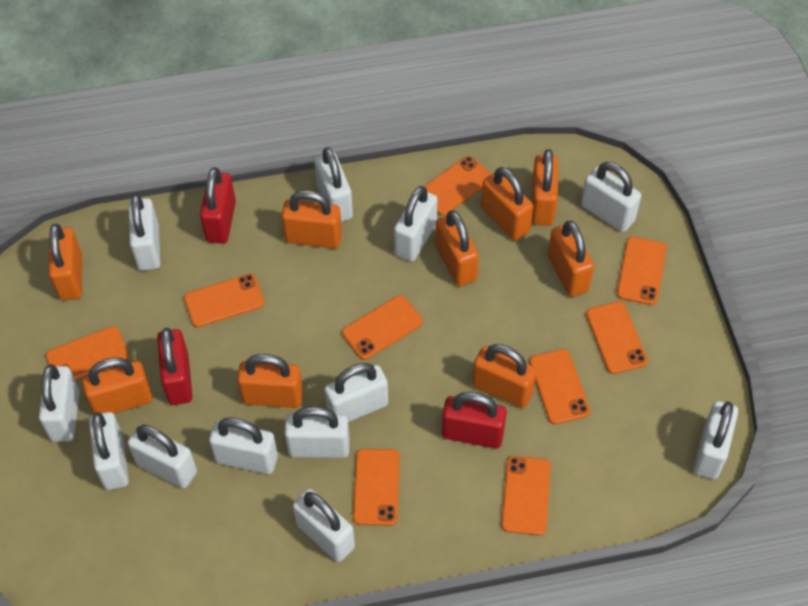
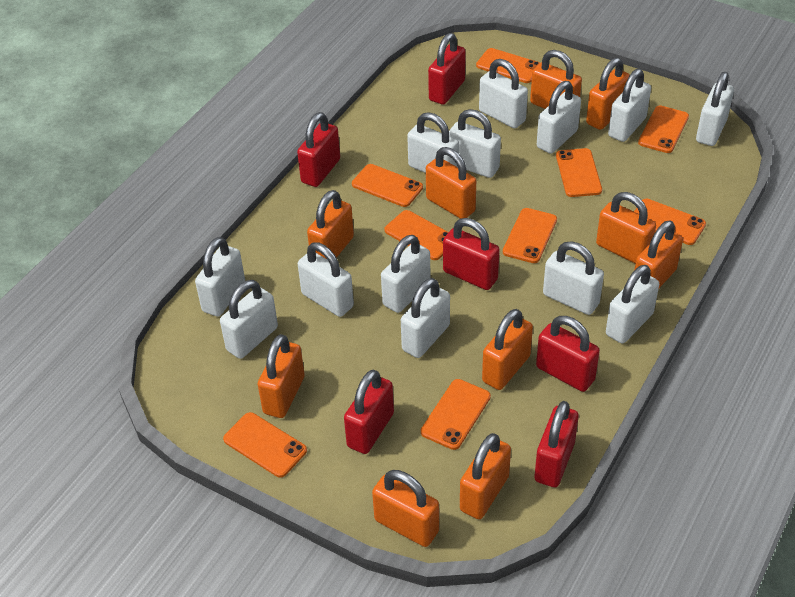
orange padlock: [49,224,82,300] [82,358,153,414] [237,354,303,408] [281,190,342,249] [436,210,479,286] [472,344,537,408] [481,167,533,241] [531,149,558,226] [548,220,594,297] = 9 -> [258,334,305,418] [307,190,354,259] [372,470,439,547] [426,147,476,219] [460,433,511,519] [482,309,533,390] [530,50,582,109] [586,58,630,130] [596,192,656,263] [634,220,683,288] = 10
red padlock: [157,328,193,405] [200,167,236,244] [442,392,507,449] = 3 -> [297,112,340,187] [344,370,394,454] [428,33,466,105] [443,218,500,290] [534,401,579,487] [536,316,600,392] = 6
white padlock: [39,364,80,442] [89,412,129,490] [128,194,160,271] [128,425,197,488] [209,418,278,474] [284,407,350,458] [293,489,355,562] [314,147,353,222] [324,363,388,422] [394,186,438,261] [581,162,641,232] [694,401,738,479] = 12 -> [195,237,245,317] [220,280,278,359] [298,242,354,317] [381,235,431,313] [401,278,450,358] [407,112,459,173] [449,109,501,178] [479,59,528,128] [537,81,581,154] [543,241,604,315] [606,265,659,344] [608,69,651,142] [696,72,734,146] = 13

